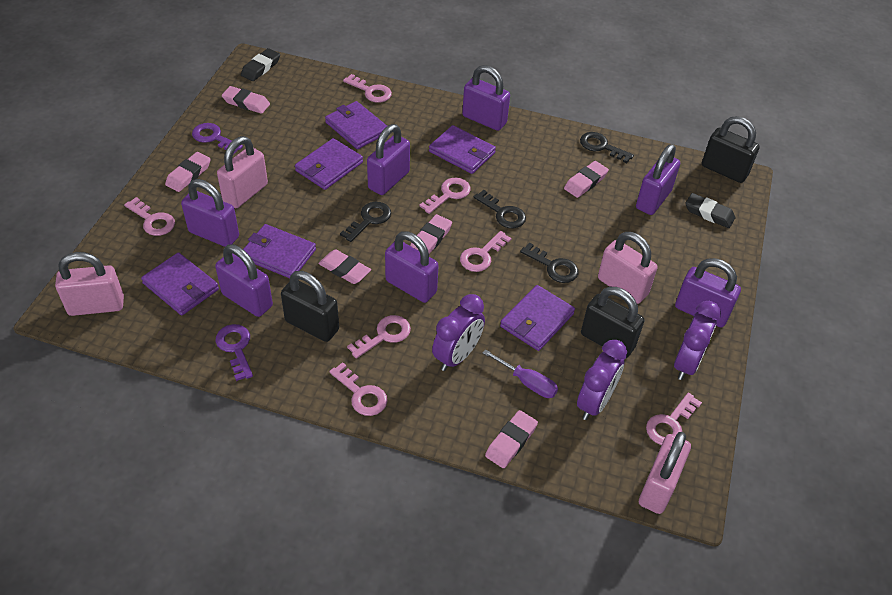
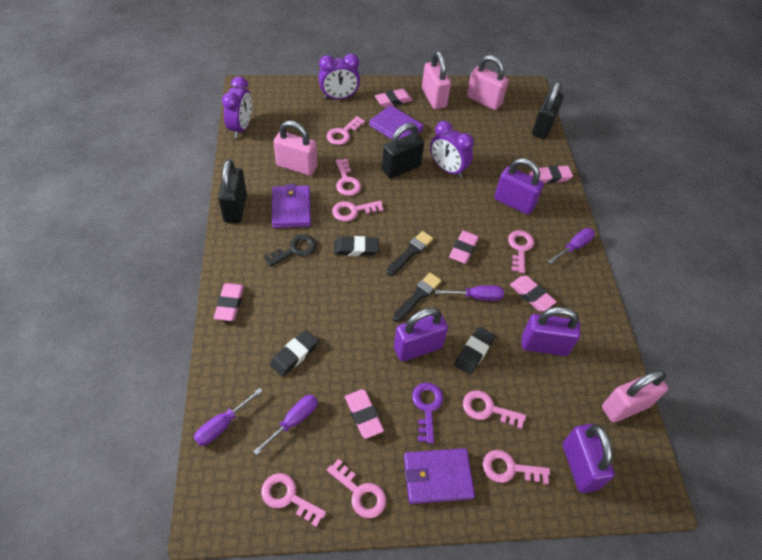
black brush: none = 0 -> [386,231,433,276] [393,273,442,322] = 2
black eraser: [241,48,280,81] [685,193,735,228] = 2 -> [270,330,319,377] [334,236,379,256] [454,327,495,375] = 3
black key: [340,202,391,242] [474,190,526,228] [520,243,579,283] [580,132,634,163] = 4 -> [264,234,317,267] = 1
pink key: [124,197,175,236] [329,362,387,416] [343,74,392,103] [347,315,411,359] [419,178,471,214] [460,231,511,272] [646,393,702,445] = 7 -> [261,473,326,527] [326,116,365,145] [327,459,386,518] [332,200,384,222] [336,159,361,196] [463,390,526,429] [483,450,550,485] [508,230,534,273] = 8
purple key: [192,123,243,153] [215,324,253,381] = 2 -> [412,383,443,443] = 1
purple padlock: [181,179,239,247] [215,245,273,317] [367,124,410,195] [385,231,439,303] [462,65,510,131] [636,144,680,215] [675,258,741,328] = 7 -> [394,308,448,361] [494,158,544,215] [522,307,581,356] [562,424,615,493] = 4
purple screwdriver: [483,349,558,398] = 1 -> [194,388,262,446] [253,395,318,455] [435,285,504,301] [548,228,595,264] = 4
purple wallet: [141,252,219,316] [243,224,316,278] [295,138,363,190] [325,101,387,149] [429,125,496,174] [500,285,575,351] = 6 -> [272,184,311,228] [369,105,424,139] [404,448,475,504] = 3

